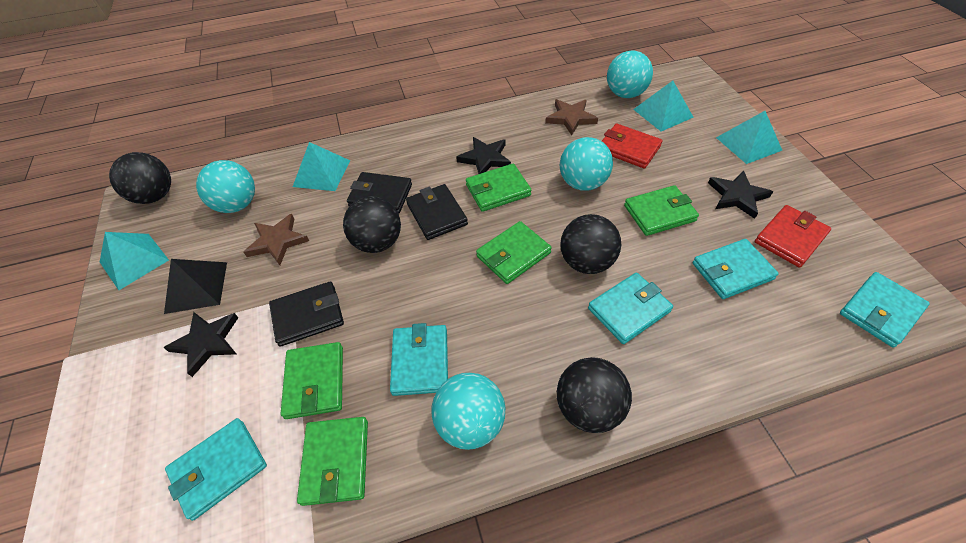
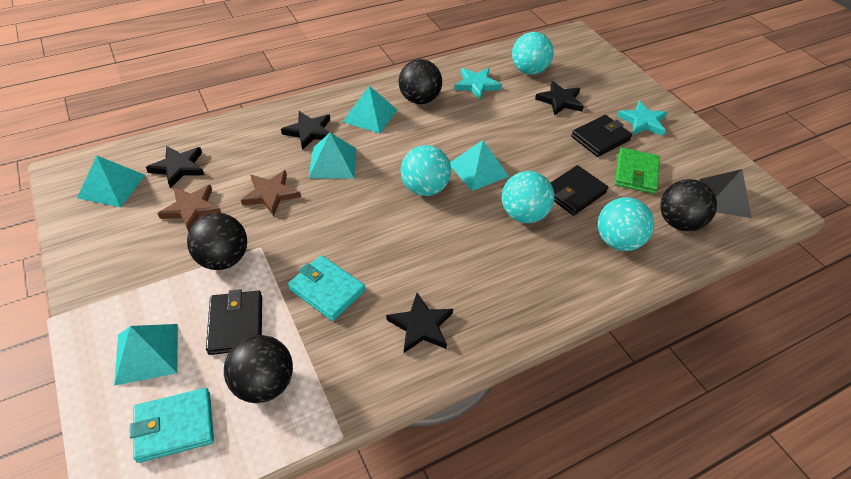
black star: [163,312,238,377] [456,137,511,174] [708,170,773,219] = 3 -> [146,146,204,188] [281,111,330,150] [386,293,453,353] [535,81,584,116] = 4
green wallet: [281,342,343,419] [297,417,368,506] [466,164,532,212] [476,221,552,284] [624,185,699,236] = 5 -> [615,147,660,194] = 1
red wallet: [602,124,662,169] [755,205,831,268] = 2 -> none = 0
turquoise pyramid: [100,232,169,290] [293,142,350,191] [633,81,694,131] [716,111,783,164] = 4 -> [77,156,145,207] [114,324,178,386] [309,133,356,179] [343,86,397,133] [450,140,509,191] = 5
turquoise star: none = 0 -> [454,68,502,100] [617,101,667,136] = 2
turquoise wallet: [165,418,267,521] [390,323,448,396] [588,273,673,344] [693,239,779,299] [840,272,930,348] = 5 -> [130,388,214,463] [288,255,365,321] = 2

